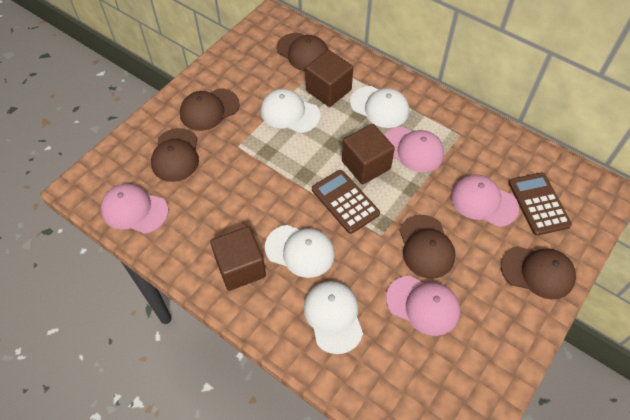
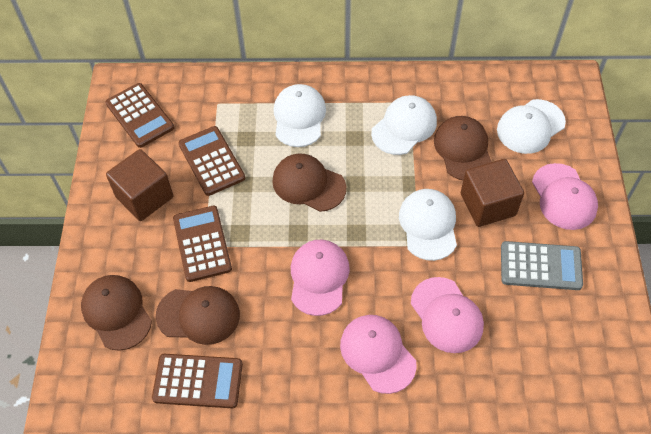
brown calculator: [312,170,380,234] [509,173,572,236] = 2 -> [105,83,174,148] [152,354,243,408] [173,206,232,282] [179,126,245,196] = 4
brown cap: [151,128,199,182] [180,88,240,131] [276,33,329,71] [399,215,456,279] [501,246,576,299] = 5 -> [81,275,152,351] [156,286,240,345] [272,153,346,212] [434,116,492,180] = 4
brown cube: [210,226,266,291] [305,50,353,107] [342,124,395,184] = 3 -> [106,149,173,221] [461,159,524,227] = 2
grey calculator: none = 0 -> [501,241,583,290] = 1

